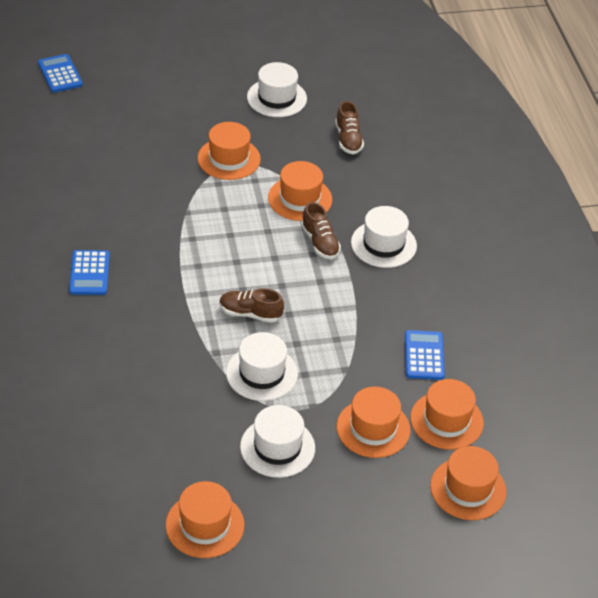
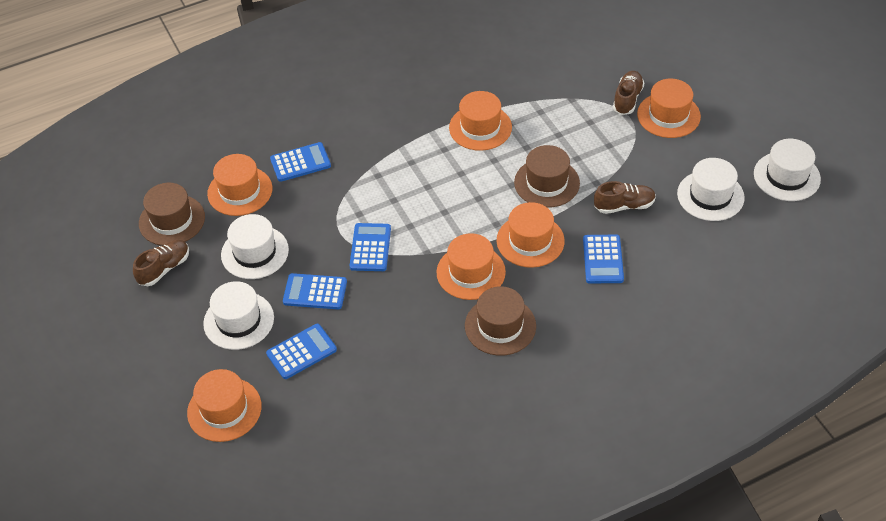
blue calculator: [38,54,83,93] [69,250,110,295] [405,330,445,380] = 3 -> [266,324,337,379] [270,142,331,182] [283,273,347,309] [349,223,391,271] [583,235,624,283] = 5
brown hat: none = 0 -> [139,183,205,246] [465,286,536,356] [514,145,580,208] = 3

